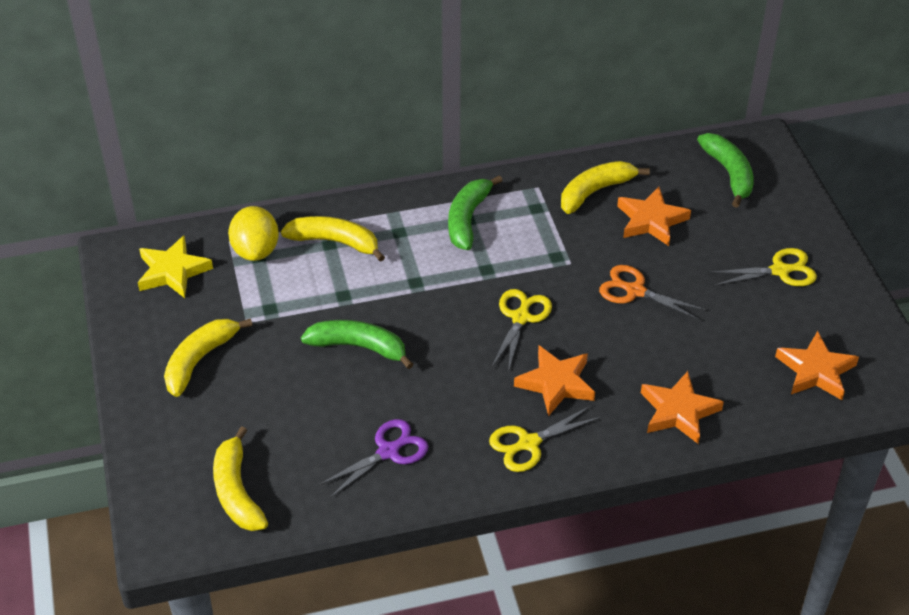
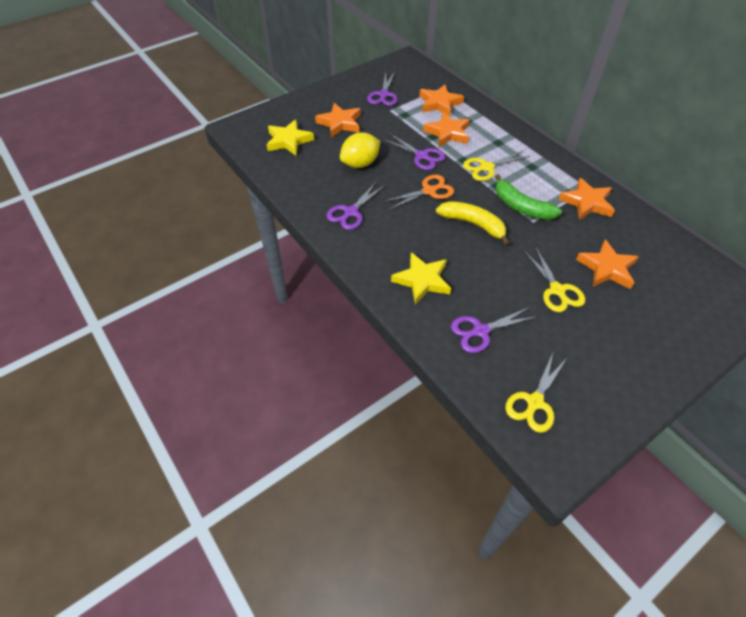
green banana: [301,320,414,369] [448,175,503,250] [697,133,754,208] = 3 -> [495,174,562,220] = 1
orange star: [514,346,595,416] [617,187,691,246] [641,371,724,444] [775,331,859,400] = 4 -> [315,103,361,137] [420,84,464,117] [423,112,470,147] [559,178,615,220] [576,240,639,289] = 5
purple scissors: [318,419,429,499] = 1 -> [327,182,384,230] [367,72,398,106] [383,133,445,170] [451,307,538,353] = 4
yellow banana: [164,318,252,397] [213,426,268,531] [281,216,385,262] [561,161,650,214] = 4 -> [436,201,510,246] = 1
yellow star: [138,236,213,298] = 1 -> [266,120,314,155] [391,252,451,305] = 2

